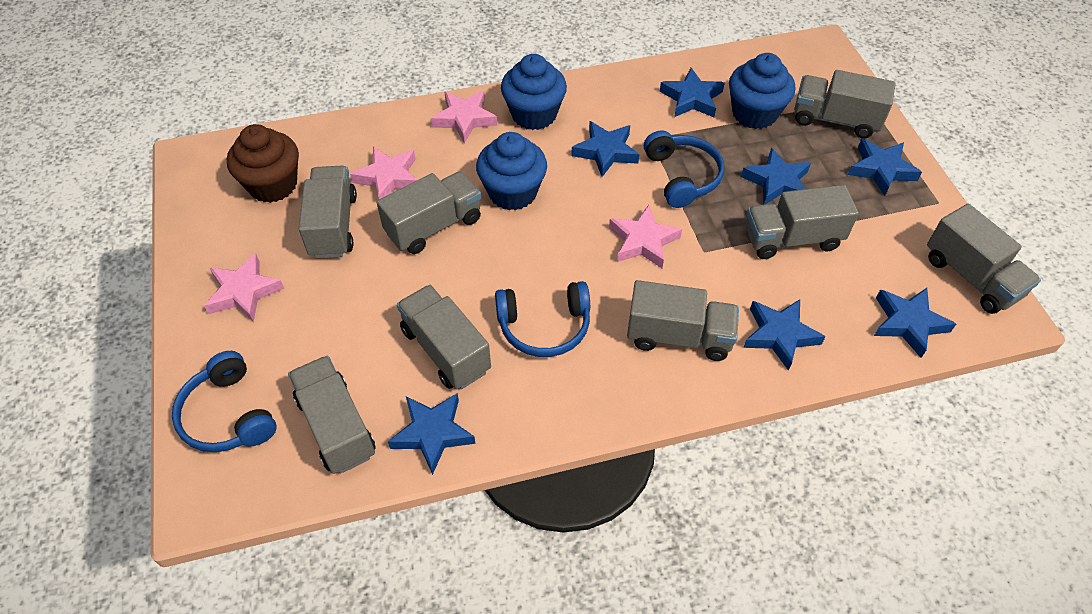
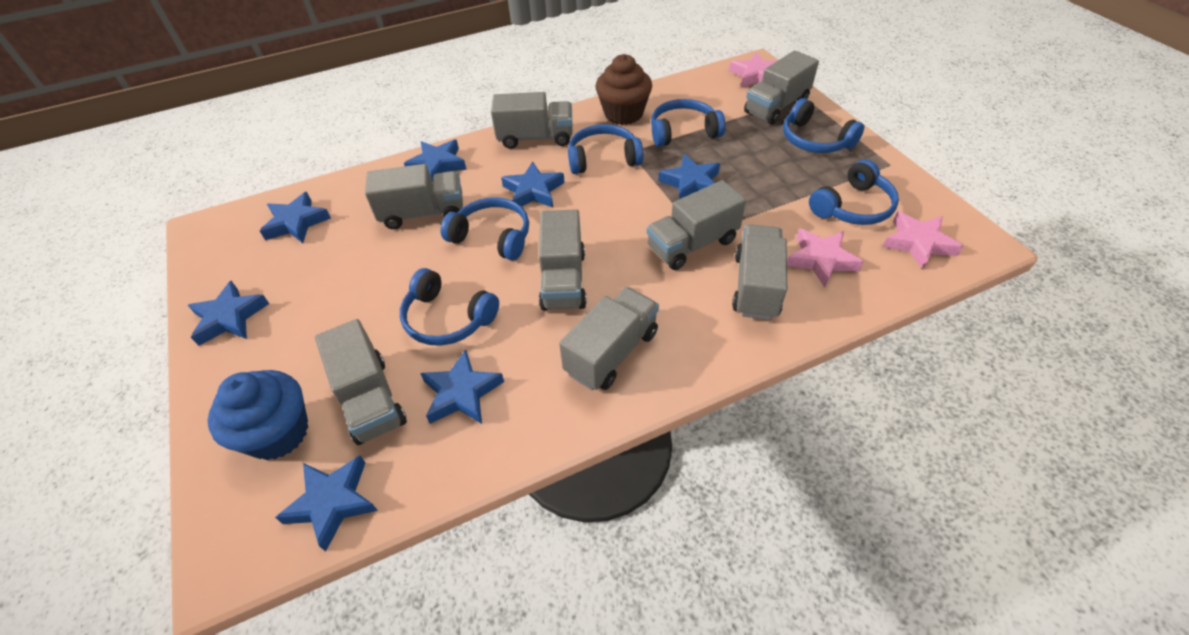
blue cupcake: [476,132,547,210] [501,54,567,130] [729,53,795,129] = 3 -> [208,370,308,460] = 1
blue headphones: [172,351,277,452] [495,281,590,357] [644,130,724,208] = 3 -> [400,268,499,346] [440,197,529,261] [568,124,644,174] [651,99,726,147] [783,98,864,153] [809,160,899,225] = 6
pink star: [204,253,284,322] [350,147,418,199] [431,91,497,143] [609,205,682,268] = 4 -> [729,53,777,87] [787,228,864,287] [883,211,963,270] = 3

